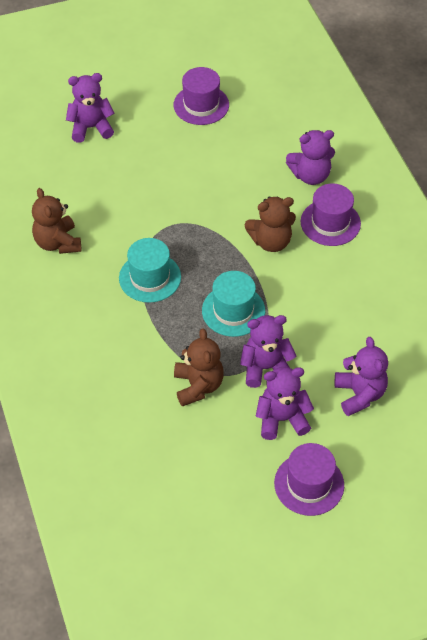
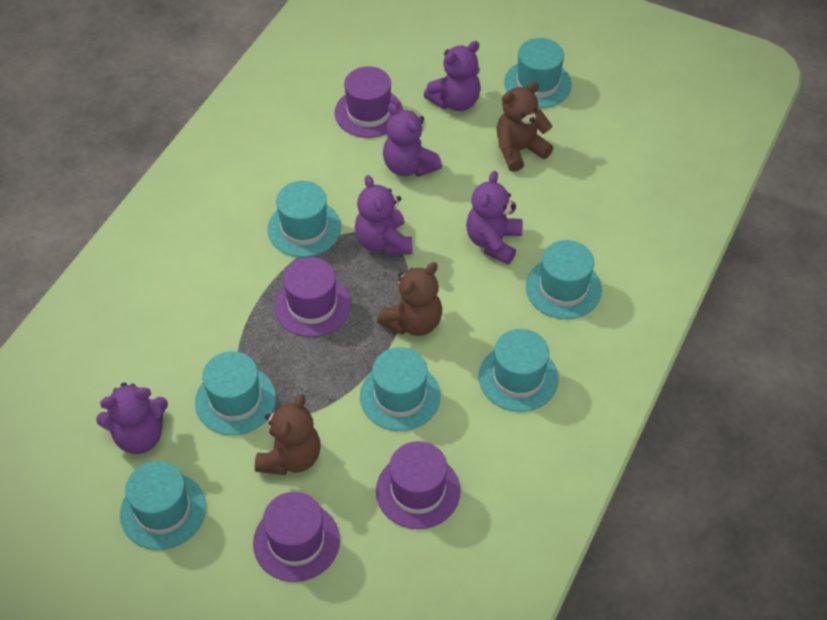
purple hat: [174,67,229,125] [274,443,344,516] [301,183,361,246] = 3 -> [253,492,340,582] [274,257,351,337] [335,66,403,138] [376,441,461,529] = 4
turquoise hat: [119,238,181,303] [202,271,265,337] = 2 -> [120,461,206,550] [195,351,276,435] [267,181,341,257] [360,347,441,431] [479,329,559,412] [504,38,572,108] [526,240,602,319] = 7

